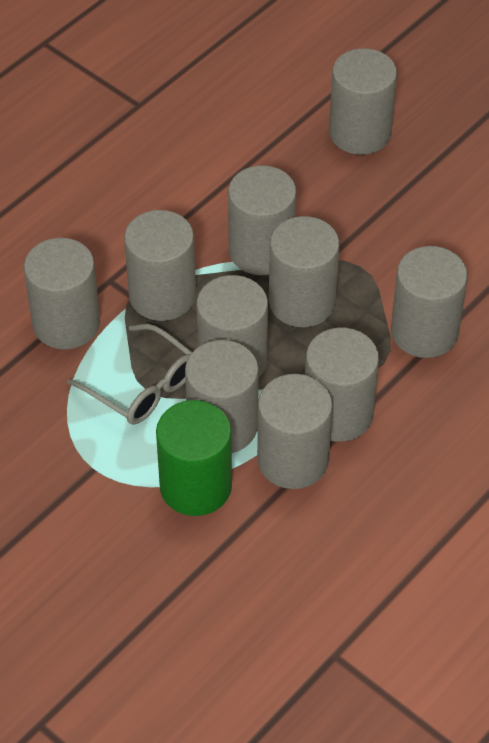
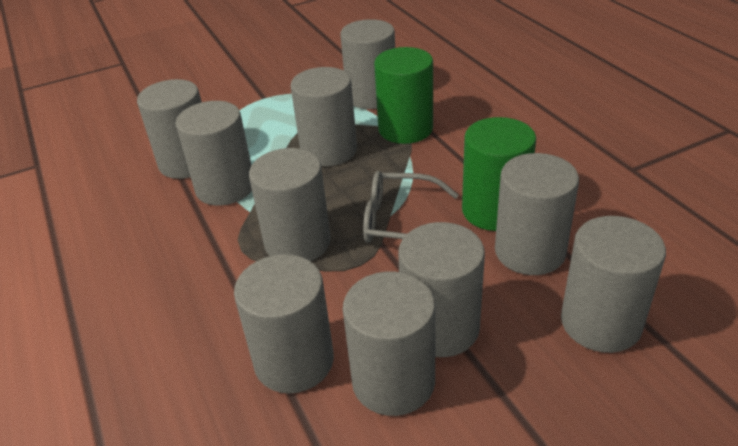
green cylinder: [156,400,232,516] = 1 -> [374,47,433,144] [462,117,536,231] = 2

